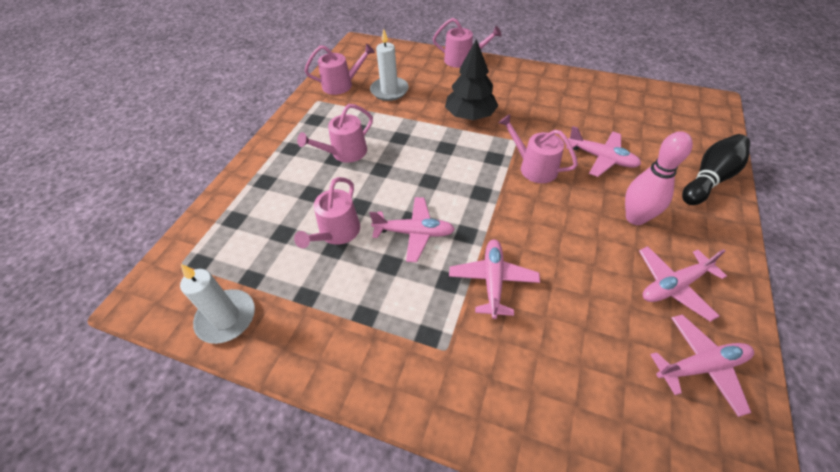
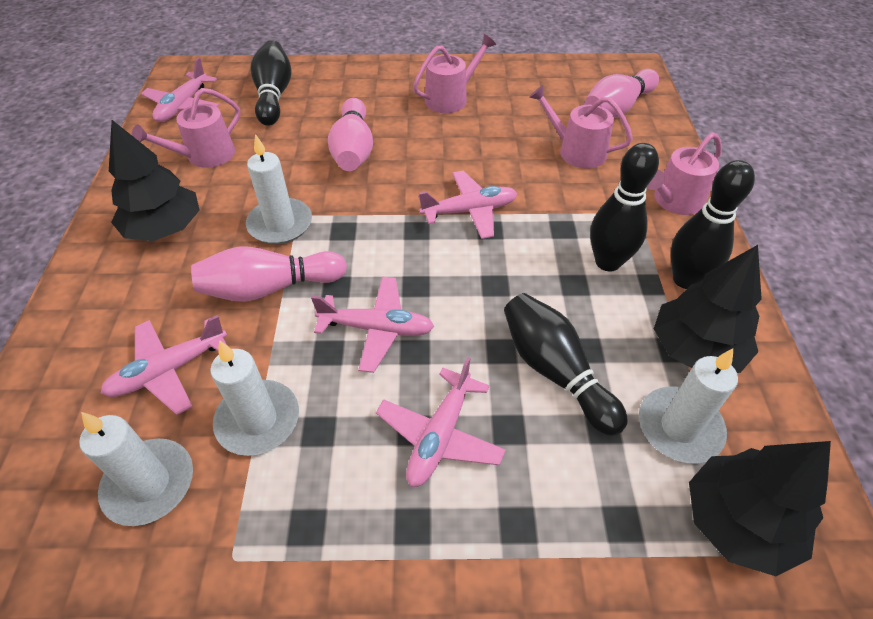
black bowling pin: [682,134,750,205] = 1 -> [251,40,292,126] [504,293,628,436] [590,143,659,272] [671,160,755,289] = 4
black tree: [445,39,498,120] = 1 -> [109,120,200,241] [654,245,762,373] [689,441,831,576] = 3
pink bowling pin: [625,131,693,225] = 1 -> [191,247,347,302] [328,98,373,171] [584,69,659,118] = 3
pink watering can: [294,177,360,248] [297,104,373,163] [304,44,375,95] [433,18,502,68] [499,114,578,183] = 5 -> [132,88,241,168] [413,34,496,113] [529,85,633,169] [647,132,722,215] = 4
white candle: [180,264,255,344] [370,29,409,101] = 2 -> [79,412,193,526] [210,340,299,456] [246,134,312,244] [639,349,738,464] = 4

